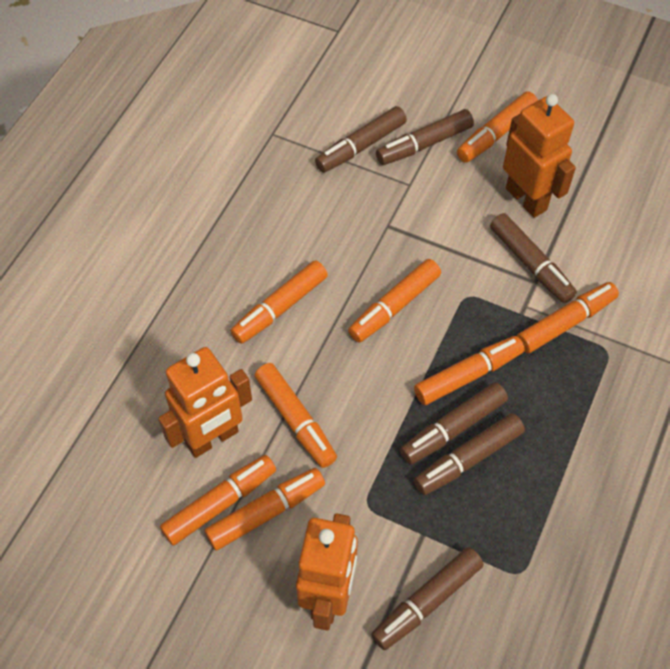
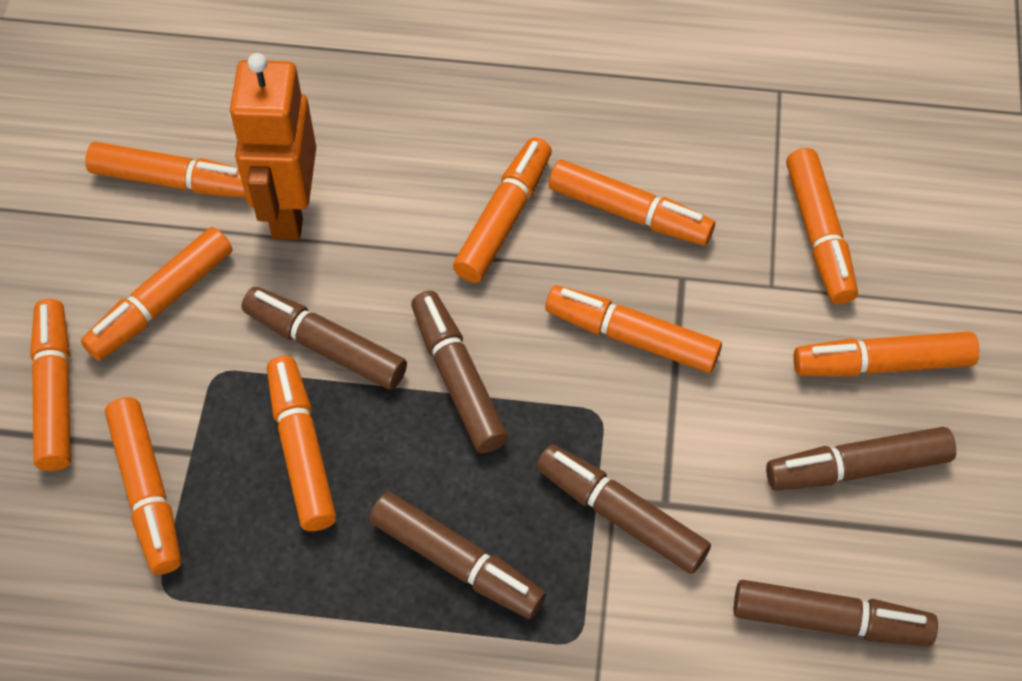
orange marker: [160,455,276,546] [205,468,325,551] [231,260,328,344] [255,363,337,468] [348,259,441,342] [414,336,525,405] [457,91,538,163] [517,282,619,353] = 8 -> [30,299,71,471] [81,227,232,361] [85,142,246,198] [105,397,181,575] [267,356,336,531] [453,137,552,282] [545,285,722,373] [548,159,715,246] [786,148,858,304] [793,332,980,376] = 10
orange robot: [158,347,252,458] [296,513,358,631] [503,94,576,218] = 3 -> [229,53,316,240] = 1

